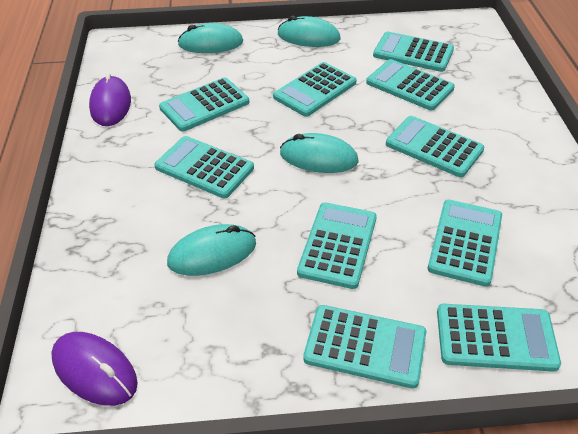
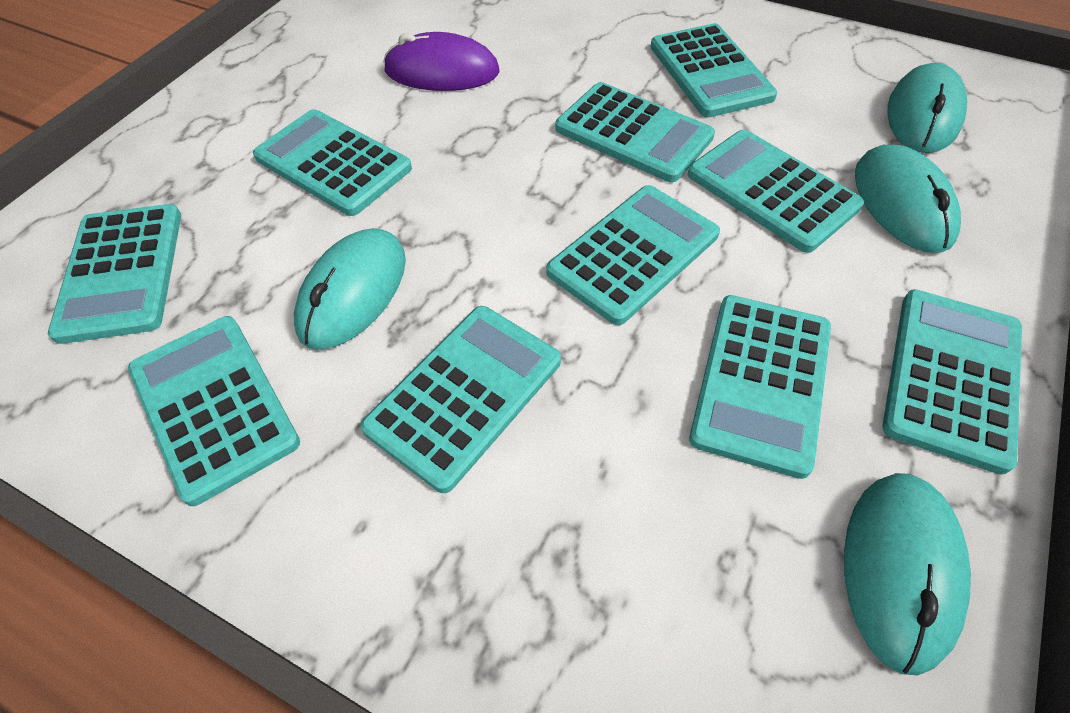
purple mouse: [51,332,138,406] [89,73,131,126] = 2 -> [383,32,500,91] = 1

